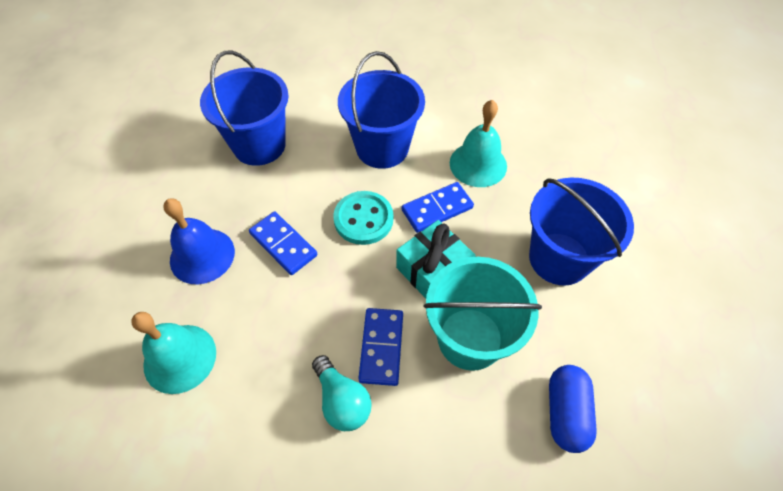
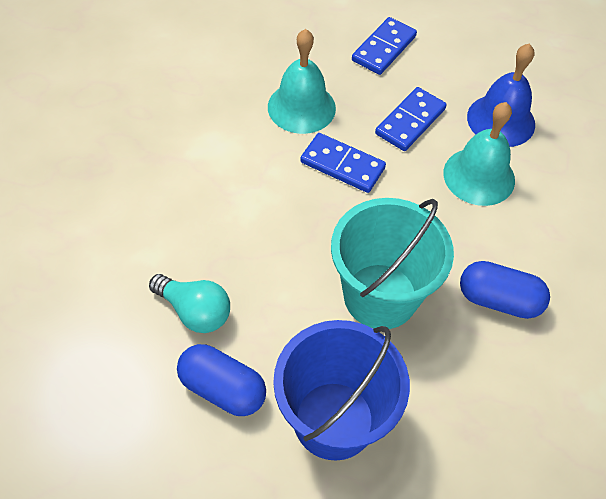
blue bucket: [200,51,289,166] [338,51,425,169] [529,178,634,285] = 3 -> [273,320,410,461] = 1
blue capsule: [549,365,597,453] = 1 -> [177,344,266,416] [460,261,550,319] = 2
turquoise button: [333,191,393,245] = 1 -> none = 0
turquoise gift: [396,220,476,298] = 1 -> none = 0

